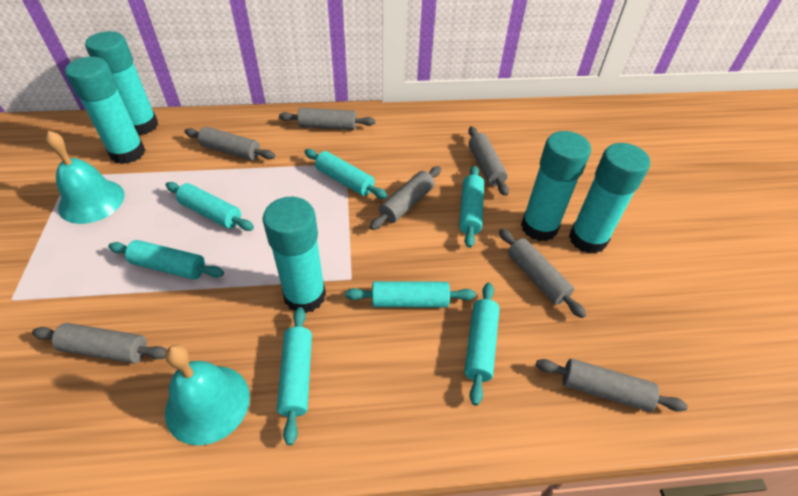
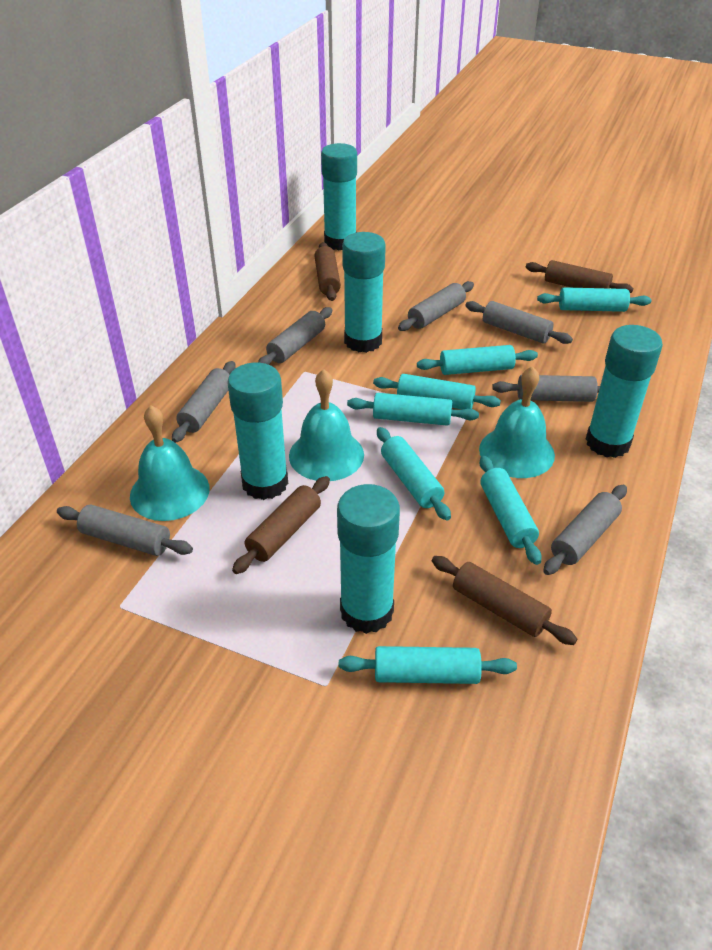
brown rolling pin: none = 0 -> [232,476,330,574] [315,242,341,301] [432,556,577,645] [526,260,633,293] = 4
turquoise bell: [45,131,124,224] [165,344,250,446] = 2 -> [130,406,209,521] [289,369,364,481] [479,366,555,478] = 3

